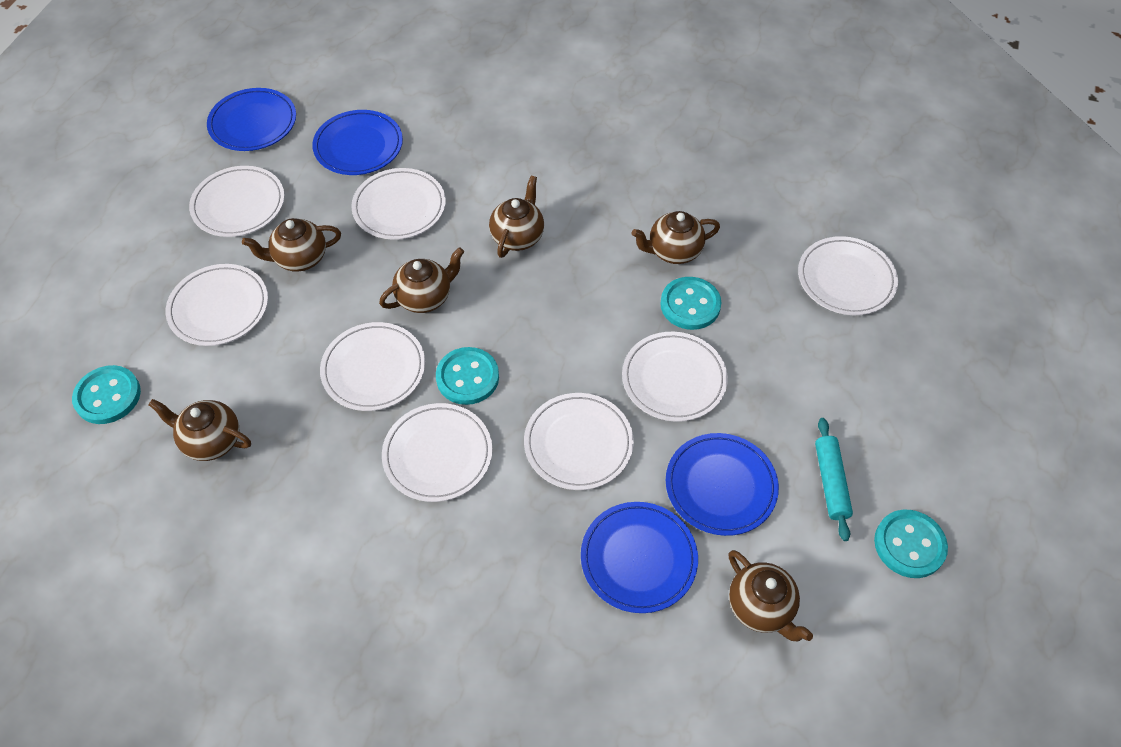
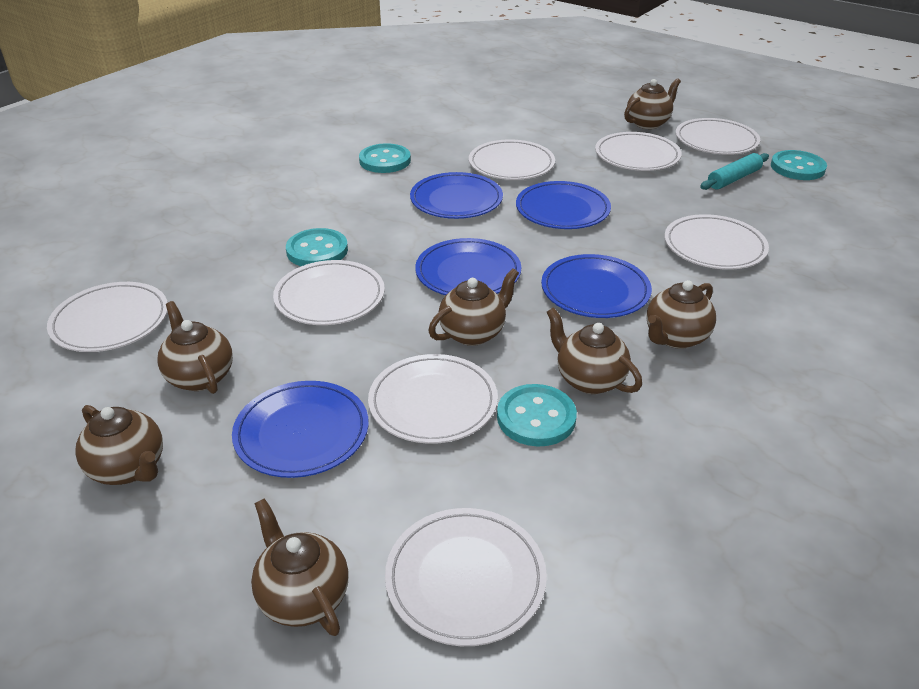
blue plate: [207,88,296,151] [312,110,403,175] [581,502,698,613] [666,433,779,536] = 4 -> [232,381,369,478] [410,172,503,219] [415,238,521,295] [516,181,611,229] [541,254,652,318] = 5
brown teapot: [148,399,251,461] [242,218,341,272] [379,247,464,313] [489,176,544,258] [632,211,720,264] [729,550,813,641] = 6 -> [75,405,163,485] [157,301,233,394] [251,498,349,636] [428,268,519,346] [547,307,642,394] [624,78,681,129] [646,280,716,349] = 7

